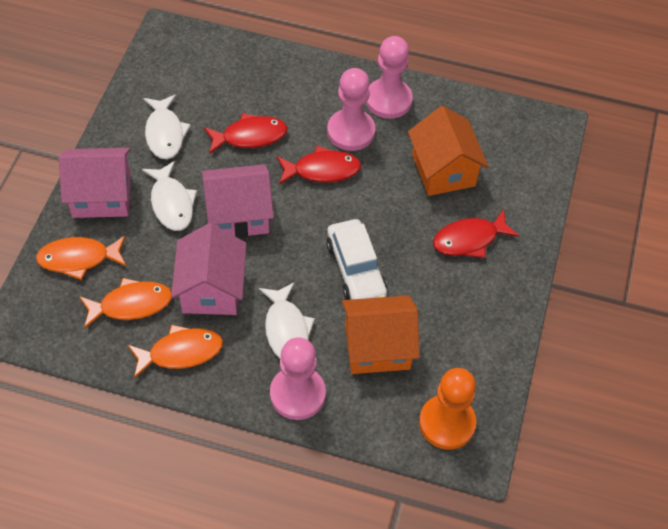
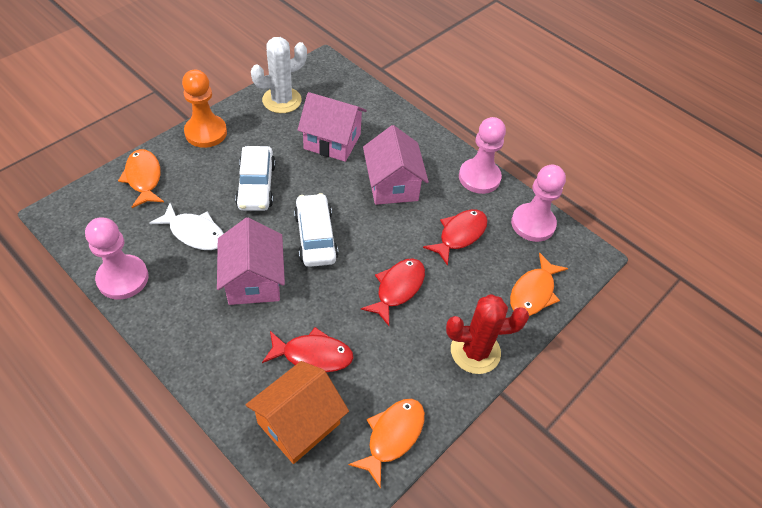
orange house: [342,295,420,374] [408,106,488,196] = 2 -> [246,361,349,464] = 1
red cactus: none = 0 -> [446,294,529,374] = 1
white cactus: none = 0 -> [251,37,307,113] = 1
white car: [326,219,387,300] = 1 -> [235,146,276,211] [294,193,338,267] = 2
white fish: [142,161,197,231] [143,94,191,159] [259,282,315,358] = 3 -> [149,203,224,250] = 1

